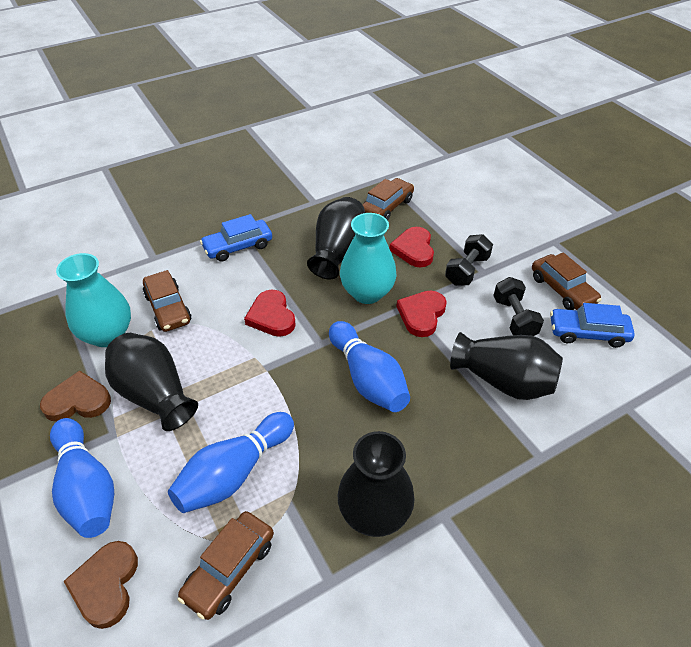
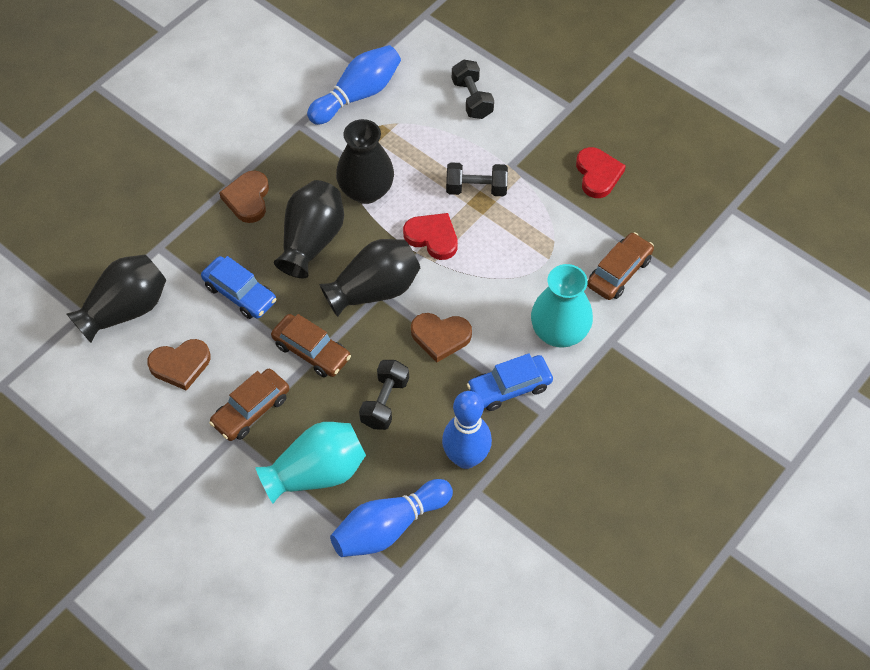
black dumbbell: [445,234,493,286] [493,277,544,336] = 2 -> [359,360,409,430] [446,162,508,196] [452,59,494,119] = 3
brown car: [143,270,192,332] [178,511,274,620] [362,178,414,220] [532,252,602,310] = 4 -> [209,369,289,441] [271,314,351,377] [587,232,654,300] = 3
brown heart: [40,370,111,421] [63,541,138,629] = 2 -> [147,339,211,391] [219,171,269,223] [411,313,472,362] = 3
red heart: [244,290,296,337] [389,227,434,267] [396,290,447,337] = 3 -> [403,213,458,260] [576,147,626,198] = 2

